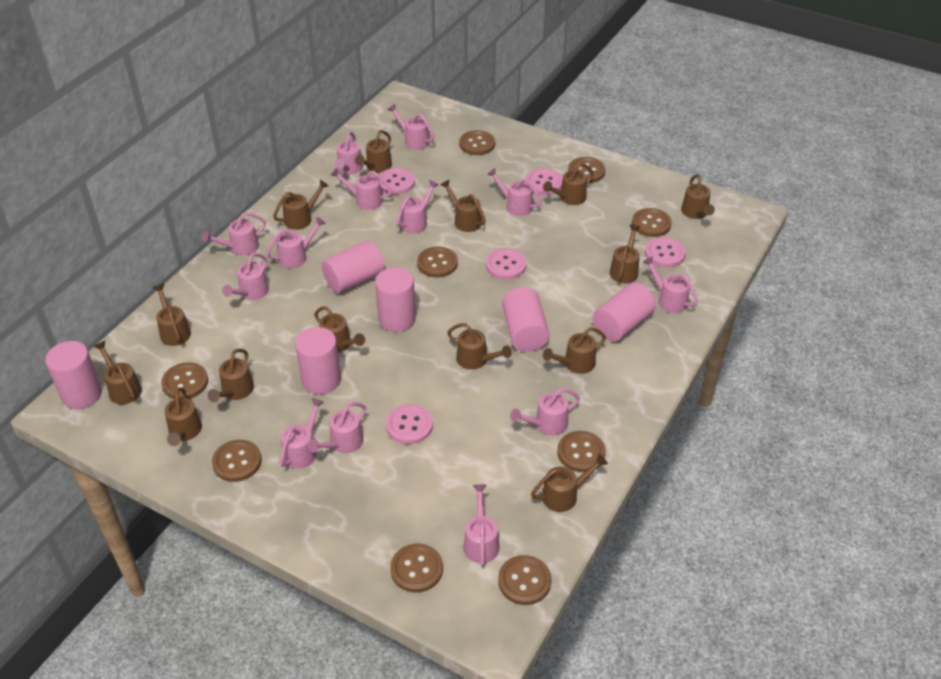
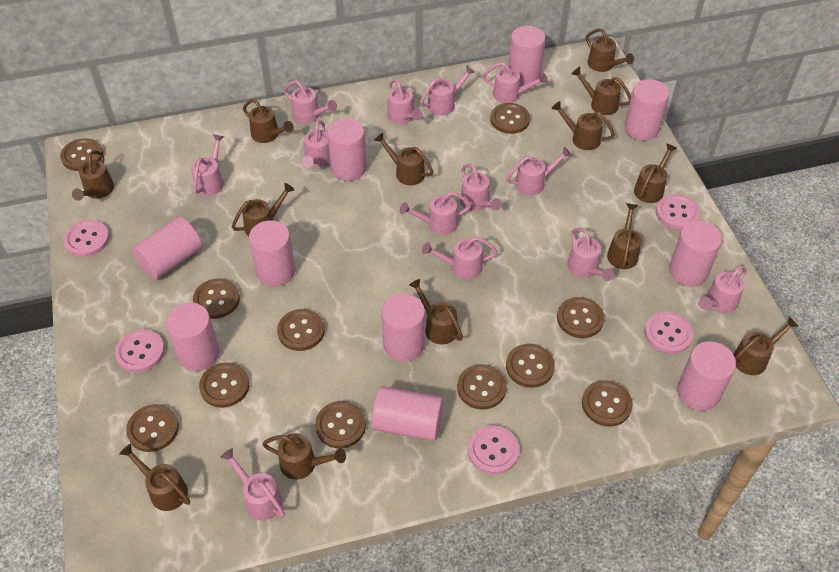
brown button: [161,362,208,399] [212,440,262,482] [390,543,443,593] [417,247,458,278] [459,130,495,155] [498,555,551,605] [557,431,606,472] [568,157,605,183] [632,208,672,237] = 9 -> [60,138,103,171] [126,404,179,452] [193,278,240,319] [199,362,249,408] [277,309,325,351] [315,401,366,448] [457,364,507,410] [490,103,530,134] [506,344,555,388] [557,297,604,338] [582,380,633,427] = 11
brown watering can: [94,341,142,404] [153,284,191,346] [165,387,202,446] [208,349,254,402] [273,180,329,230] [314,306,365,353] [355,130,392,173] [440,180,486,232] [447,323,512,370] [531,454,608,512] [543,163,594,205] [543,327,606,374] [610,225,640,284] [681,174,715,219] = 14 -> [72,150,114,201] [120,444,190,511] [232,183,294,236] [243,99,294,143] [262,433,346,480] [374,133,434,185] [409,279,463,345] [551,101,615,150] [572,67,631,115] [586,29,634,72] [607,203,642,269] [634,143,677,203] [733,317,799,375] = 13
pink cylinder: [45,341,102,409] [295,327,341,394] [322,240,385,293] [375,267,416,332] [502,287,550,352] [593,283,656,342] = 6 -> [132,217,202,280] [166,302,219,371] [249,220,296,286] [327,118,367,181] [372,386,443,441] [382,294,425,362] [508,26,545,85] [624,79,669,141] [669,220,722,287] [677,341,736,411] = 10

